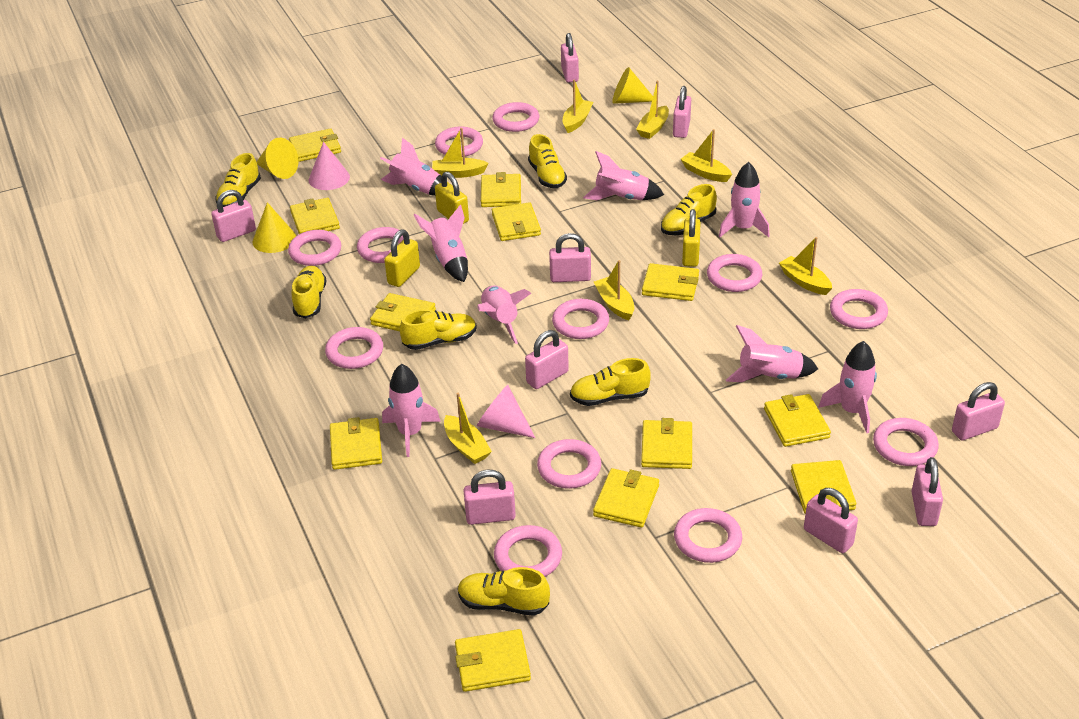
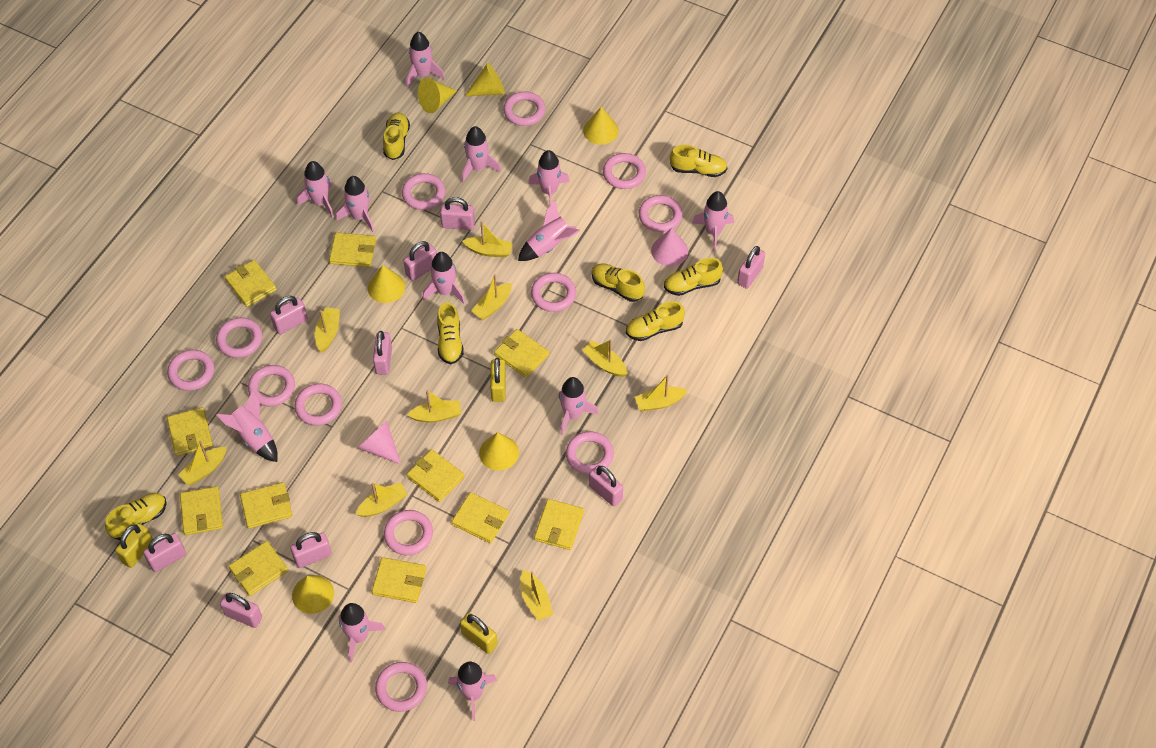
pink rocket: [380,138,441,196] [382,364,441,457] [414,205,468,282] [477,286,531,344] [583,151,664,200] [719,162,770,238] [726,325,818,382] [819,341,877,433] = 8 -> [216,390,278,462] [297,161,334,218] [336,176,374,232] [339,603,385,662] [406,32,445,88] [422,252,465,304] [448,662,497,721] [462,126,501,182] [518,200,580,261] [528,150,569,206] [558,377,598,435] [692,191,734,252] = 12
yellow boat: [432,128,489,178] [444,393,492,464] [563,80,593,133] [594,260,634,320] [636,81,669,139] [681,129,732,182] [779,237,832,295] = 7 -> [178,440,227,485] [315,307,340,353] [355,482,408,517] [407,390,461,423] [462,221,513,257] [471,274,511,320] [520,569,553,621] [582,340,627,377] [635,374,688,411] = 9
yellow cone: [253,202,296,253] [257,138,299,179] [612,67,653,104] = 3 -> [292,575,334,614] [368,265,405,303] [418,78,457,113] [465,63,505,96] [479,432,519,471] [583,107,619,145] = 6
yellow wallet: [289,128,341,162] [290,198,340,234] [330,417,382,470] [370,293,436,331] [455,629,531,692] [481,172,521,207] [492,202,541,241] [593,468,659,528] [641,418,692,469] [642,263,699,301] [764,394,831,447] [791,460,856,514] = 12 -> [167,407,213,456] [180,486,223,535] [225,260,277,307] [228,541,288,596] [240,482,293,529] [329,232,376,267] [372,557,426,603] [407,449,465,502] [451,492,509,543] [494,329,549,378] [534,499,584,550] = 11

